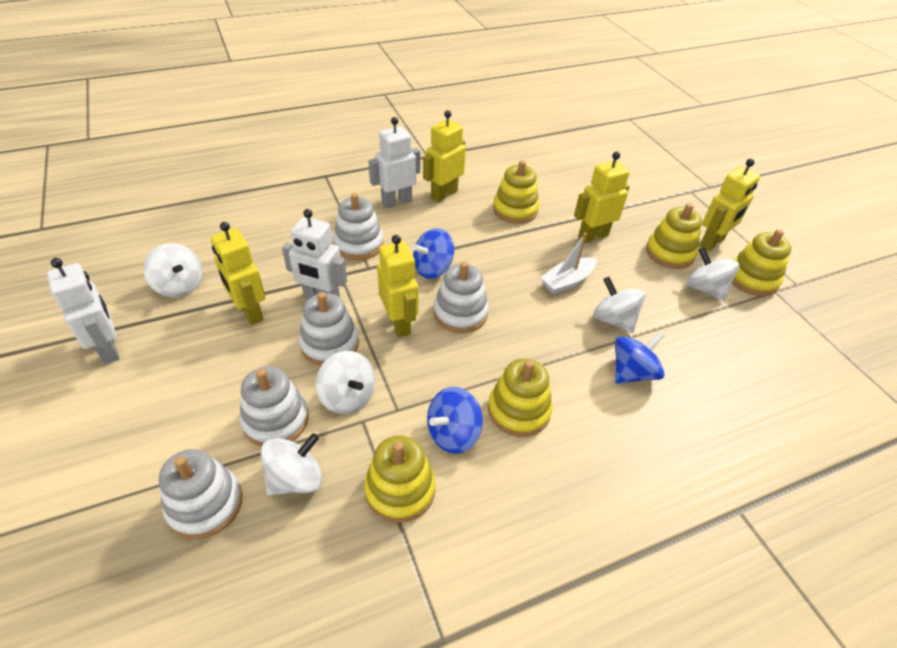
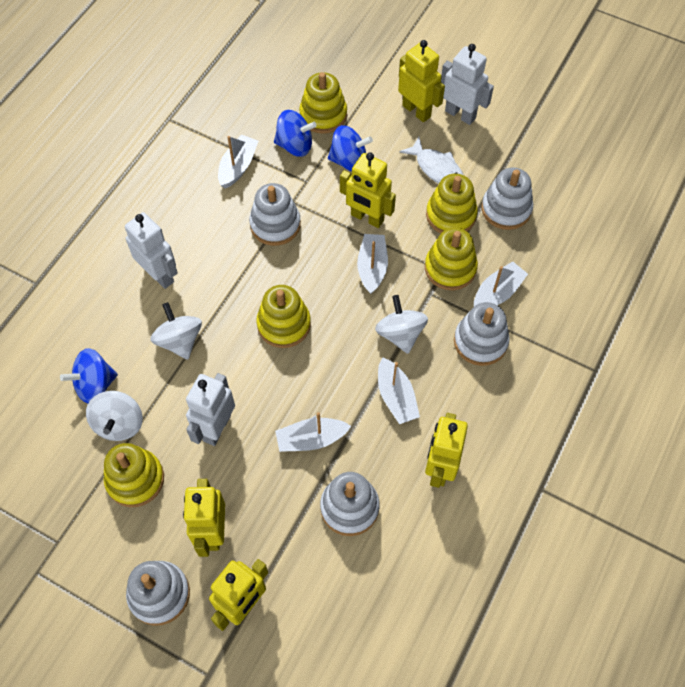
white boat: [540,233,596,294] = 1 -> [218,135,258,188] [275,412,351,452] [357,234,388,294] [378,357,420,424] [474,261,528,306] = 5
white fish: none = 0 -> [400,137,463,184] = 1
white spinning top: [143,243,202,298] [261,433,322,496] [316,351,375,414] [593,277,646,333] [687,247,740,301] = 5 -> [86,391,143,441] [150,302,202,360] [375,295,428,354] = 3

